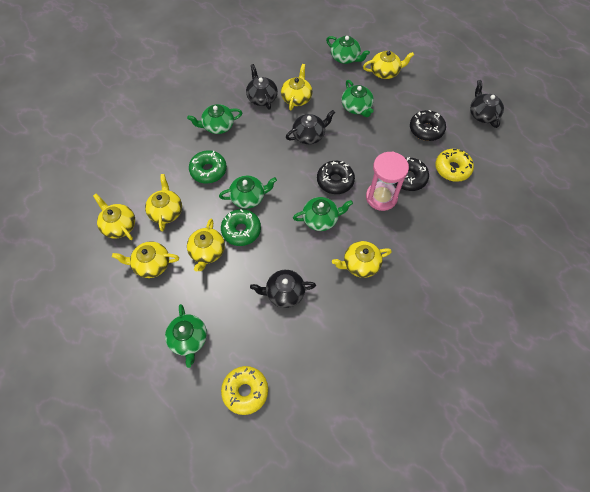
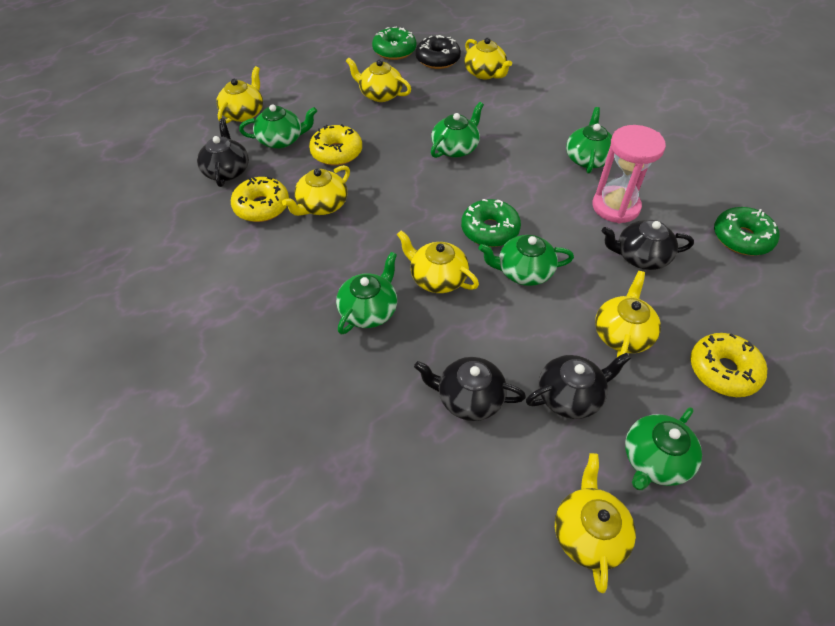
black donut: [317,161,355,194] [395,157,429,191] [410,110,446,141] = 3 -> [416,35,461,69] = 1
green donut: [189,150,227,184] [221,209,261,246] = 2 -> [372,27,416,60] [461,199,521,247] [714,207,779,256] = 3
yellow donut: [221,366,268,415] [435,149,474,182] = 2 -> [231,177,289,222] [309,124,362,166] [690,333,767,397] = 3

